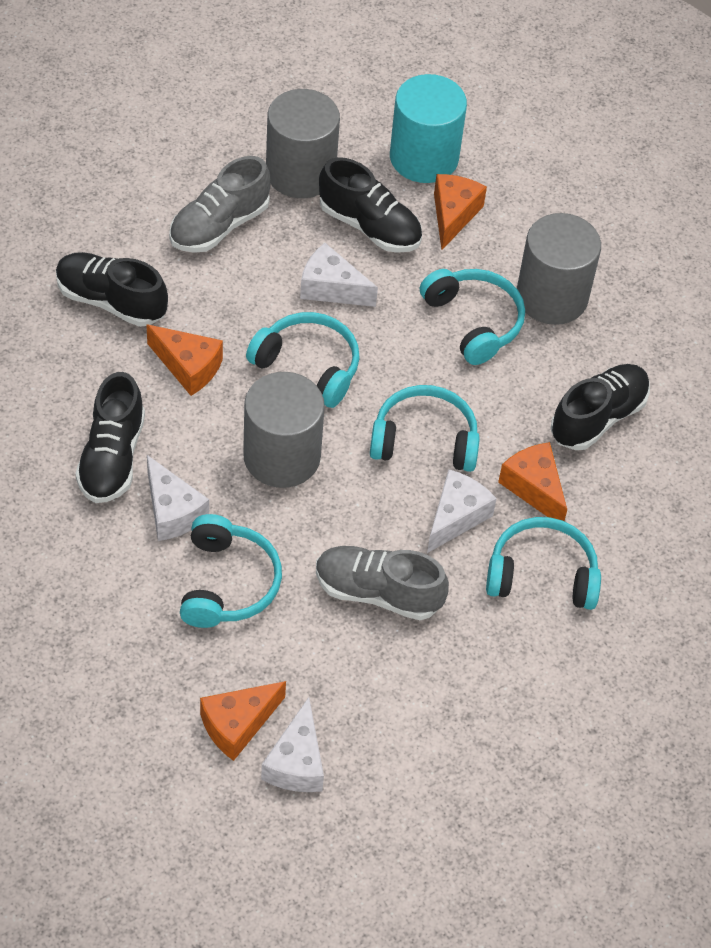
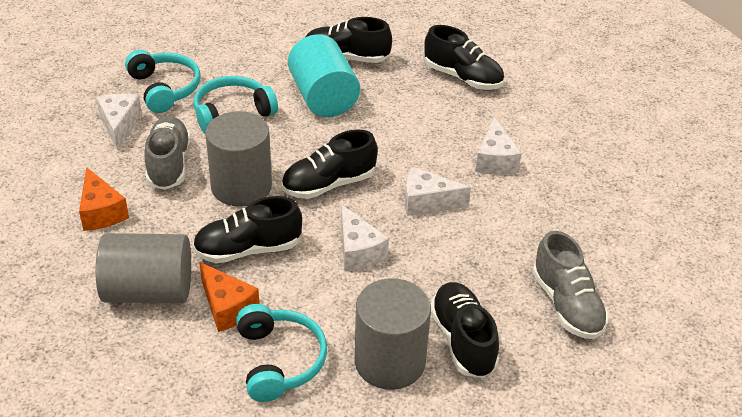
black shoe: [56,252,168,327] [75,372,145,503] [319,157,422,253] [550,364,650,450] = 4 -> [193,196,302,263] [282,130,378,199] [305,17,392,63] [424,25,504,90] [431,282,499,378] = 5
orange cheese: [146,324,223,396] [200,681,286,761] [434,174,487,250] [498,442,567,521] = 4 -> [79,167,129,231] [199,262,259,332] = 2
turquoise headphones: [180,514,282,628] [246,312,360,408] [370,385,480,472] [420,269,525,365] [486,517,601,610] = 5 -> [125,50,201,113] [194,76,278,133] [236,304,327,402] = 3

